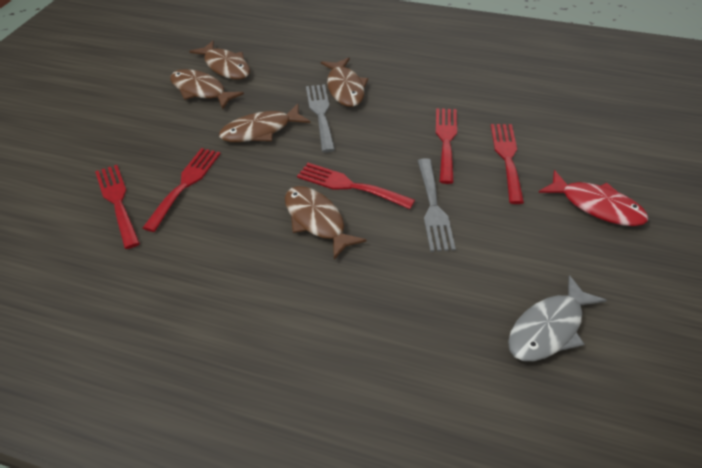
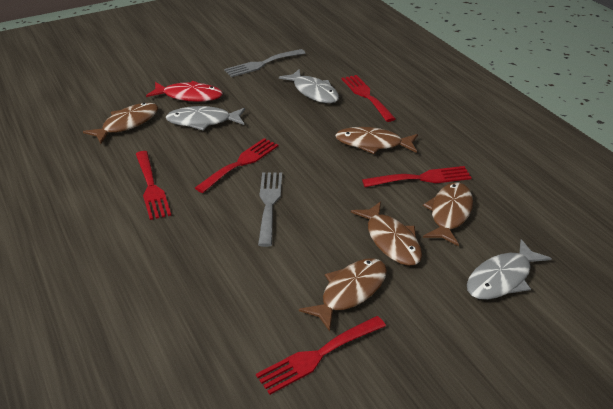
grey fish: [508,275,607,361] = 1 -> [166,106,245,131] [279,69,339,103] [467,239,552,300] = 3

